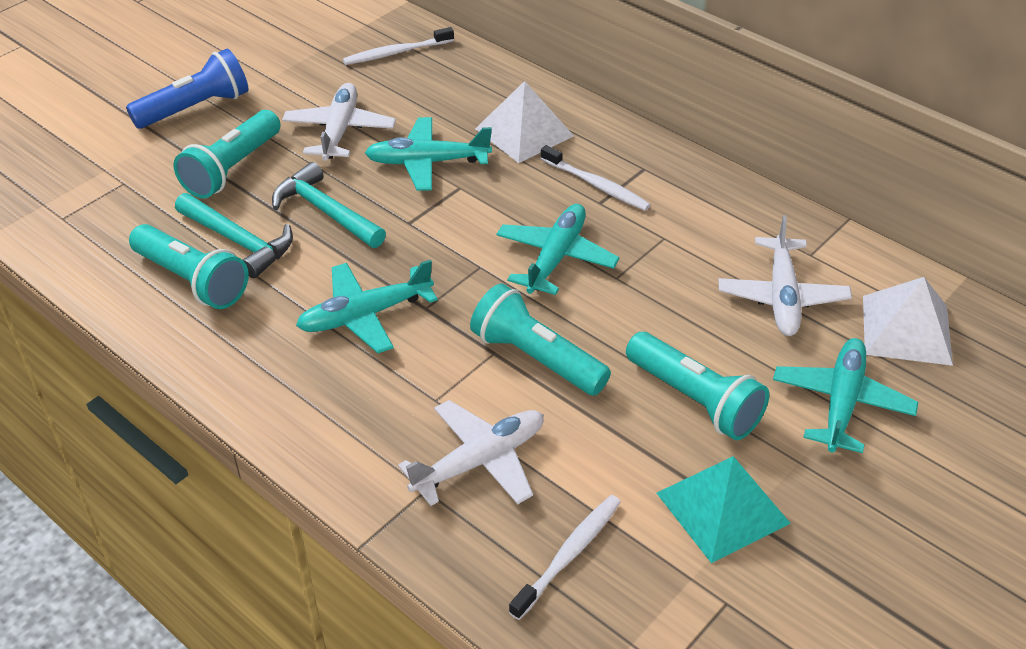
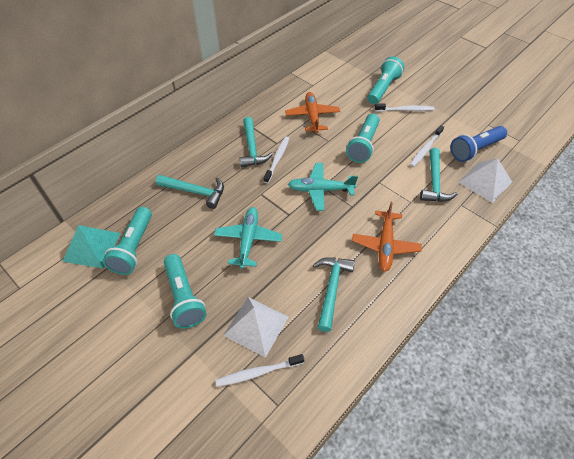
orange plane: none = 0 -> [285,92,340,133] [352,202,422,272] = 2
turquoise hammer: [175,193,293,278] [272,162,386,248] = 2 -> [156,175,224,209] [240,117,273,168] [313,257,355,332] [420,148,458,202] = 4
turquoise plane: [296,260,438,353] [365,117,492,191] [496,204,620,295] [773,338,918,453] = 4 -> [214,207,282,269] [288,163,358,211] = 2
white plane: [282,83,396,161] [398,400,544,506] [718,215,852,336] = 3 -> none = 0
white toothbrush: [343,27,454,65] [509,495,621,620] [541,145,651,211] = 3 -> [215,354,304,387] [264,136,289,183] [375,104,434,111] [410,125,444,167] = 4

